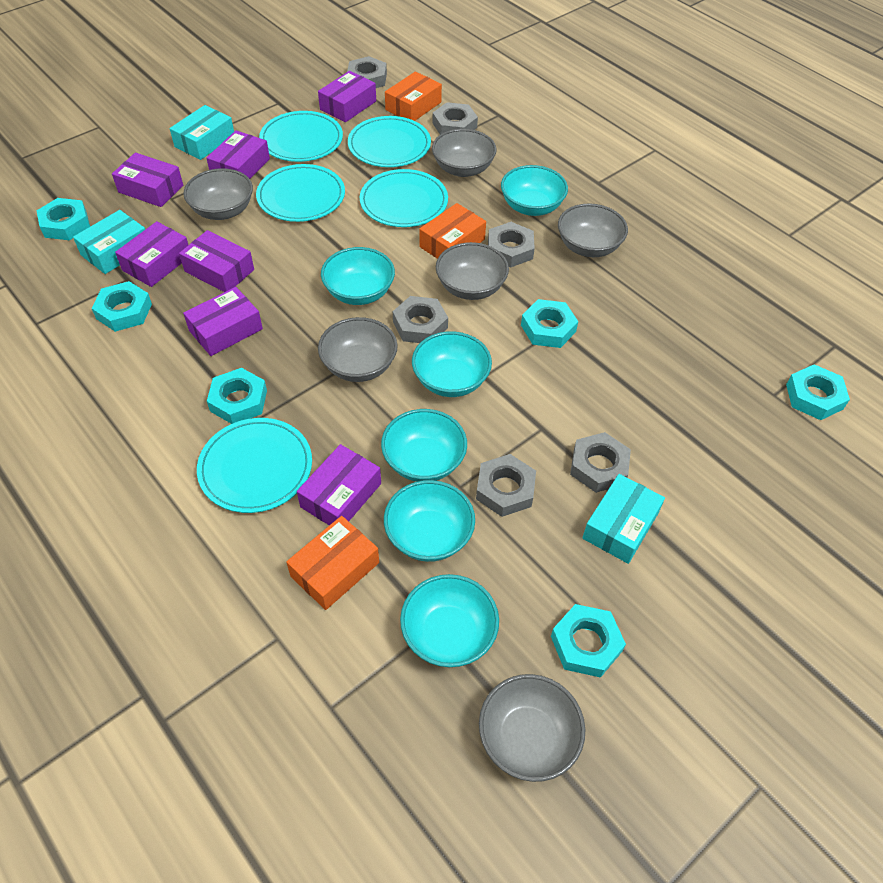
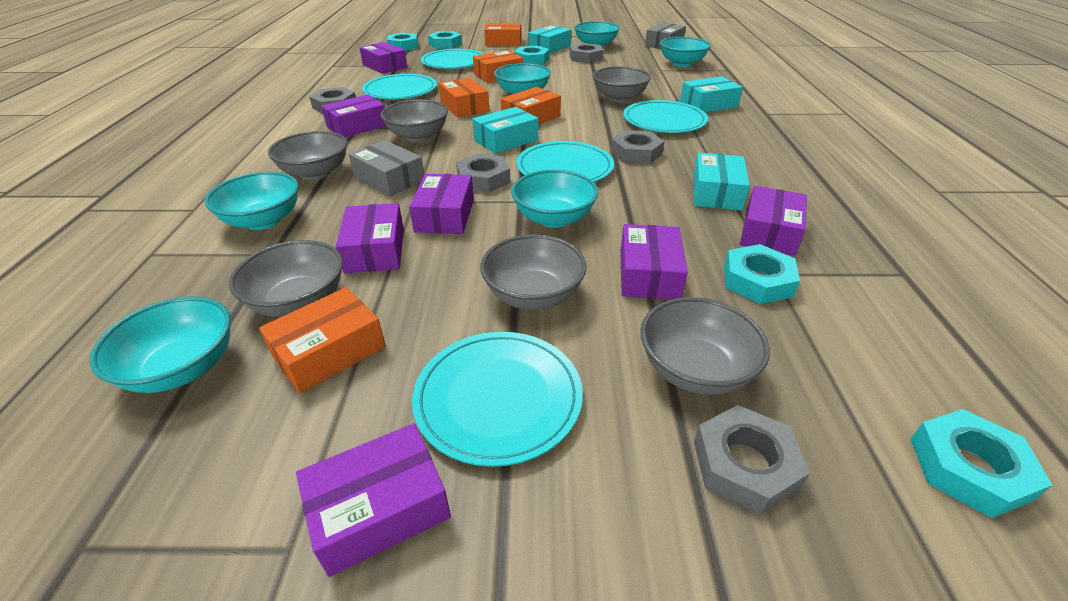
grey box: none = 0 -> [349,140,424,196] [645,22,686,49] = 2
grey nut: [347,56,387,88] [393,296,448,343] [433,102,478,135] [476,454,536,517] [488,222,535,267] [570,432,631,493] = 6 -> [309,87,356,114] [456,153,510,193] [570,43,603,63] [610,130,665,164] [694,405,810,515] = 5
orange box: [287,516,379,610] [385,71,442,121] [419,203,486,259] = 3 -> [259,287,386,393] [439,77,489,118] [473,50,523,83] [484,23,521,46] [501,87,561,125] = 5
turquoise box: [73,210,145,274] [170,105,234,160] [582,474,665,564] = 3 -> [472,107,538,154] [529,25,571,54] [680,76,743,112] [693,153,750,211] = 4
turquoise nut: [36,198,90,240] [91,281,152,332] [207,368,267,424] [521,299,578,348] [551,604,626,678] [786,364,850,420] = 6 -> [387,33,418,51] [428,31,462,49] [514,45,549,65] [724,244,800,304] [910,409,1052,518] = 5

